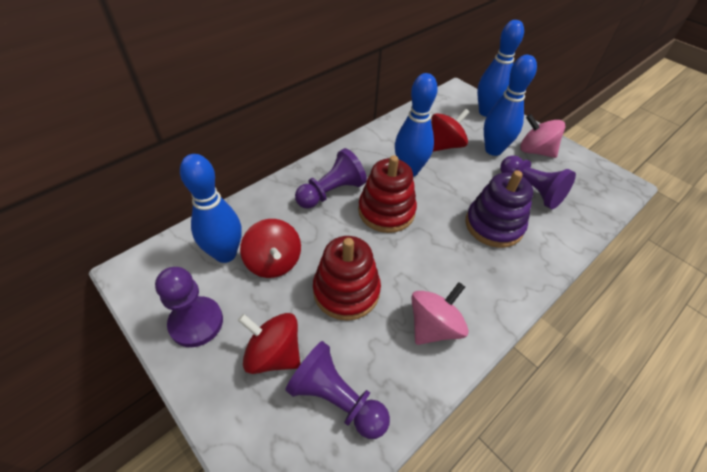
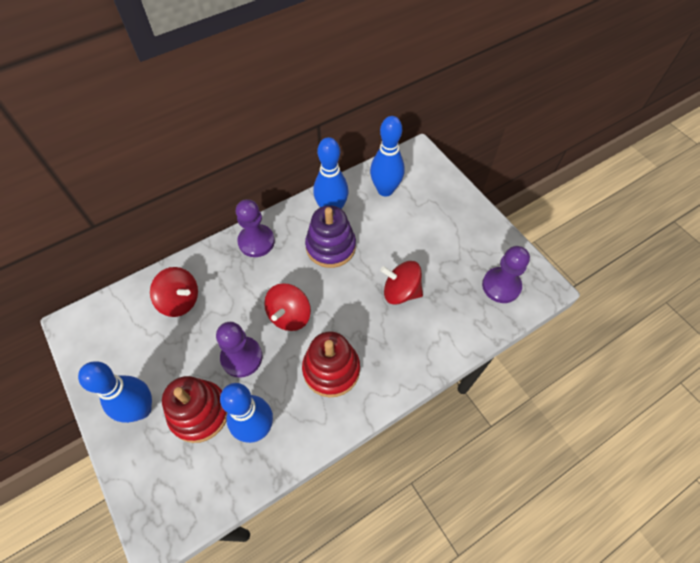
pink spinning top: [411,282,469,345] [520,114,565,158] = 2 -> none = 0
purple pawn: [155,267,223,347] [285,341,390,439] [295,148,367,209] [500,155,576,209] = 4 -> [216,322,262,378] [236,199,275,257] [482,246,530,303] = 3

